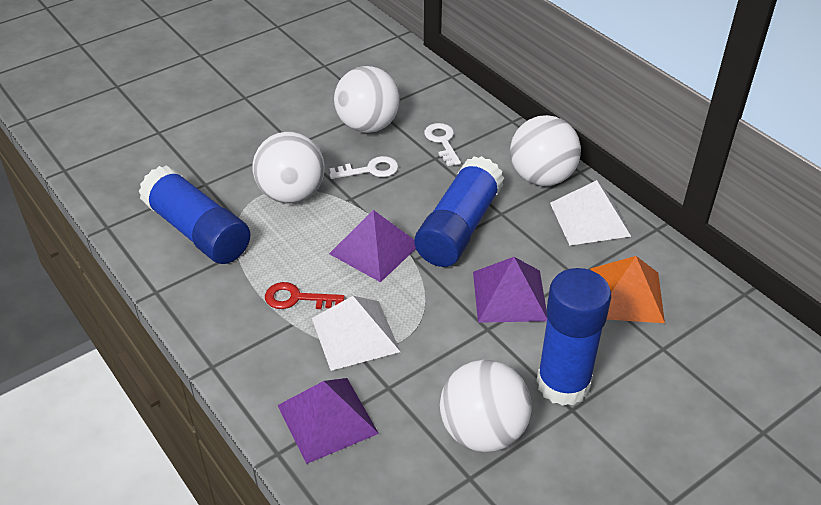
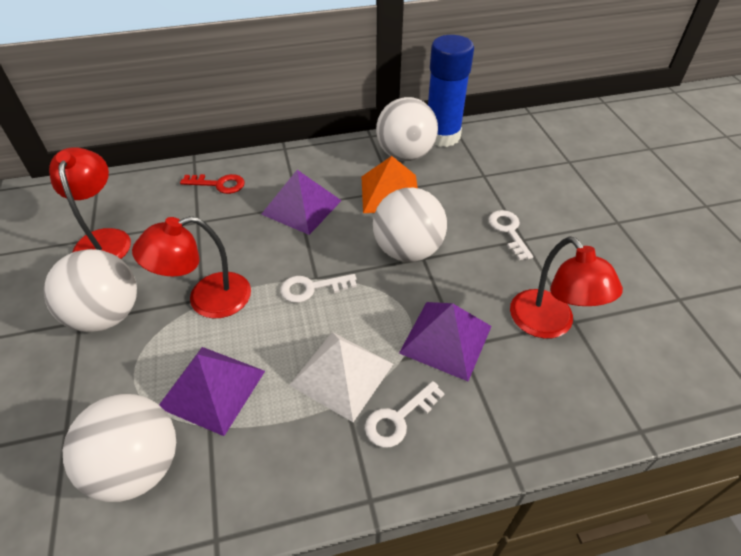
blue glue stick: [139,165,250,264] [415,156,504,267] [537,268,611,406] = 3 -> [428,35,474,147] = 1
red lamp: none = 0 -> [49,147,131,259] [132,216,251,318] [510,236,623,339] = 3
white key: [330,156,398,179] [424,123,461,166] = 2 -> [280,274,357,303] [365,381,445,448] [489,210,533,260] = 3
white pyramid: [312,296,400,371] [550,180,631,246] = 2 -> [290,332,393,422] = 1

